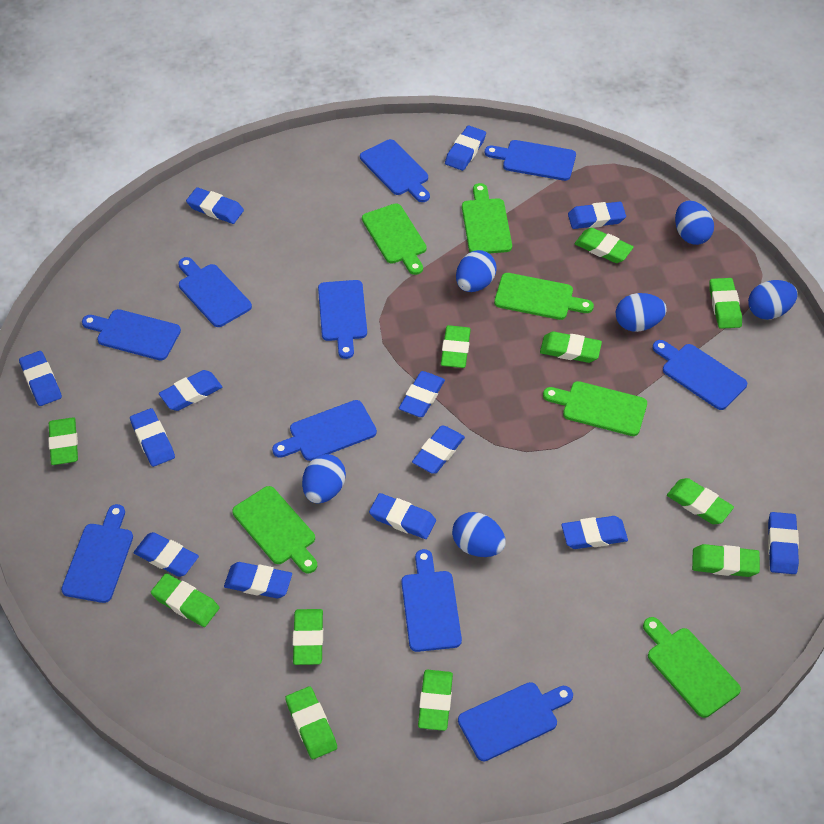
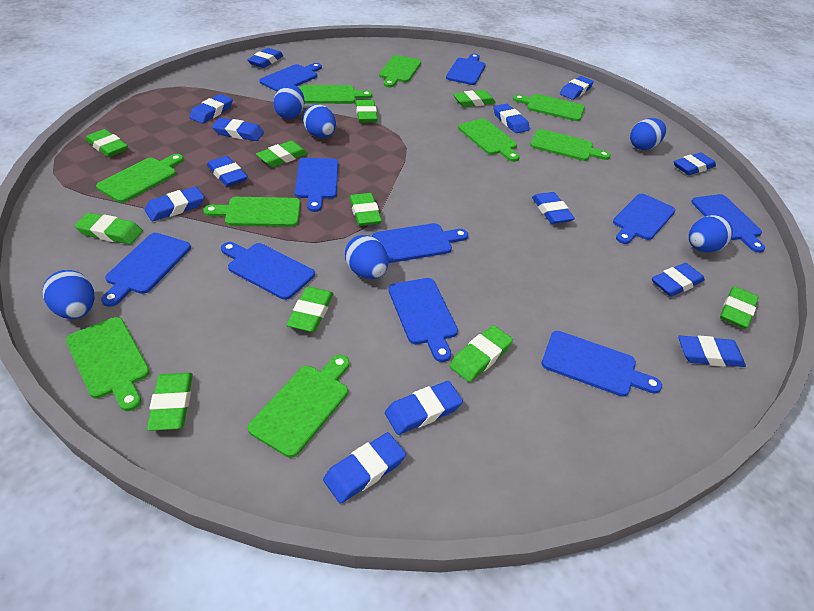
green cutting board: [232,486,317,574] [362,203,427,275] [462,183,512,253] [494,273,594,320] [543,381,647,436] [643,617,741,718] = 6 -> [66,317,150,411] [96,154,184,203] [203,197,301,227] [248,355,349,458] [300,85,372,104] [379,55,421,87] [458,119,519,162] [513,94,585,121] [530,129,611,161] = 9
green eraser: [48,417,78,465] [151,573,219,627] [285,686,337,759] [293,609,323,665] [418,670,453,731] [441,325,471,368] [540,331,602,363] [575,228,634,263] [667,478,734,524] [692,544,760,577] [709,278,742,329] = 11 -> [74,213,143,245] [85,129,128,157] [147,373,193,431] [256,141,308,167] [286,286,334,332] [349,193,382,226] [356,100,378,123] [449,325,513,382] [453,90,496,107] [720,286,759,329] = 10

